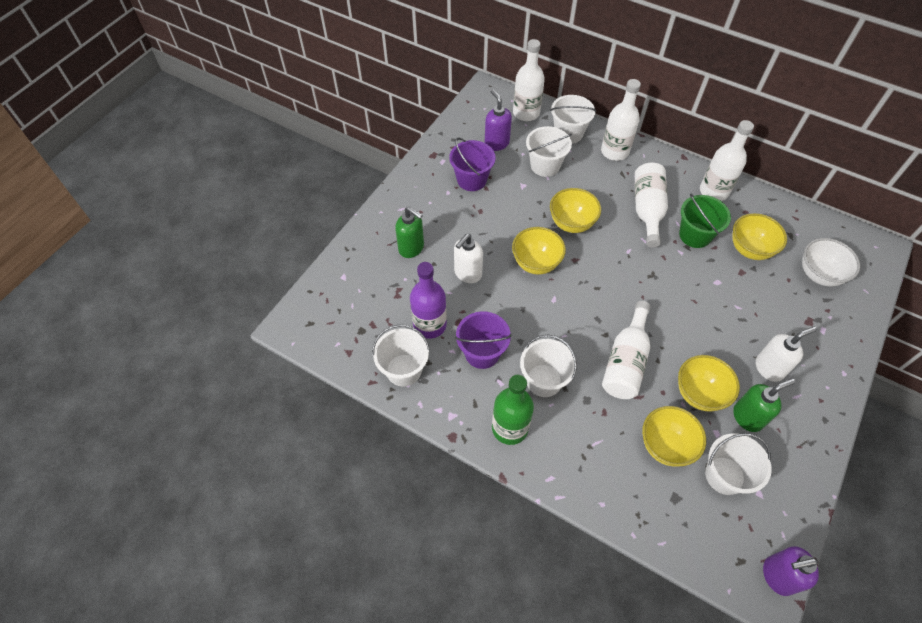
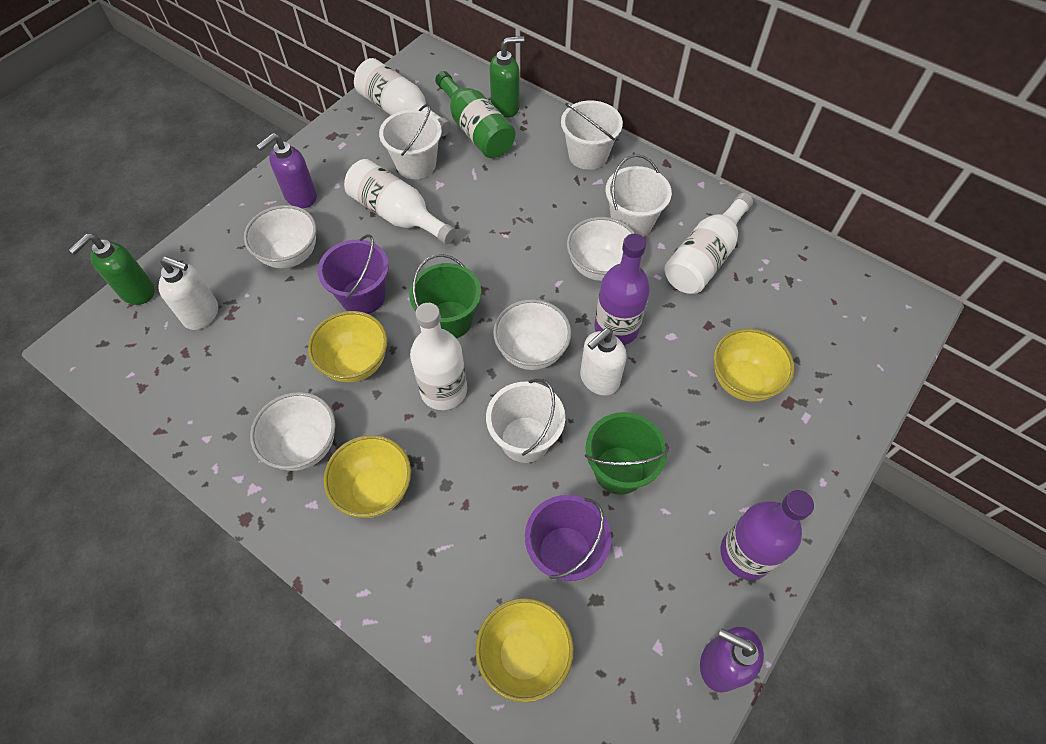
green bucket: [679,194,731,248] = 1 -> [409,254,481,338] [585,412,669,495] = 2
purple bottle: [410,262,447,339] = 1 -> [594,234,650,345] [721,490,814,580] = 2
white bottle: [513,39,545,121] [601,79,641,161] [602,301,651,399] [635,162,668,248] [700,120,754,201] = 5 -> [344,159,456,244] [354,58,451,136] [410,303,467,410] [664,193,753,294] = 4
white bowl: [802,238,860,286] = 1 -> [244,205,317,268] [250,392,336,471] [493,299,572,370] [567,217,635,281] = 4
white bucket: [372,325,430,386] [520,335,577,397] [526,126,572,177] [550,95,596,144] [705,433,772,495] = 5 -> [379,103,442,179] [486,379,565,463] [561,100,623,170] [606,154,672,237] = 4
yellow bowl: [512,227,566,275] [550,188,601,233] [642,406,706,467] [678,355,740,412] [732,213,787,260] = 5 -> [308,311,388,383] [324,435,411,518] [476,598,574,703] [713,329,795,402] = 4

